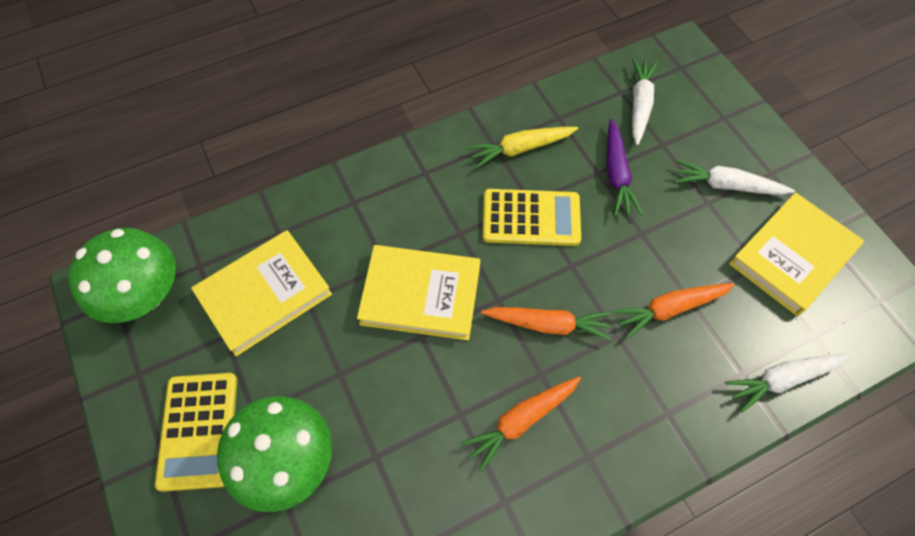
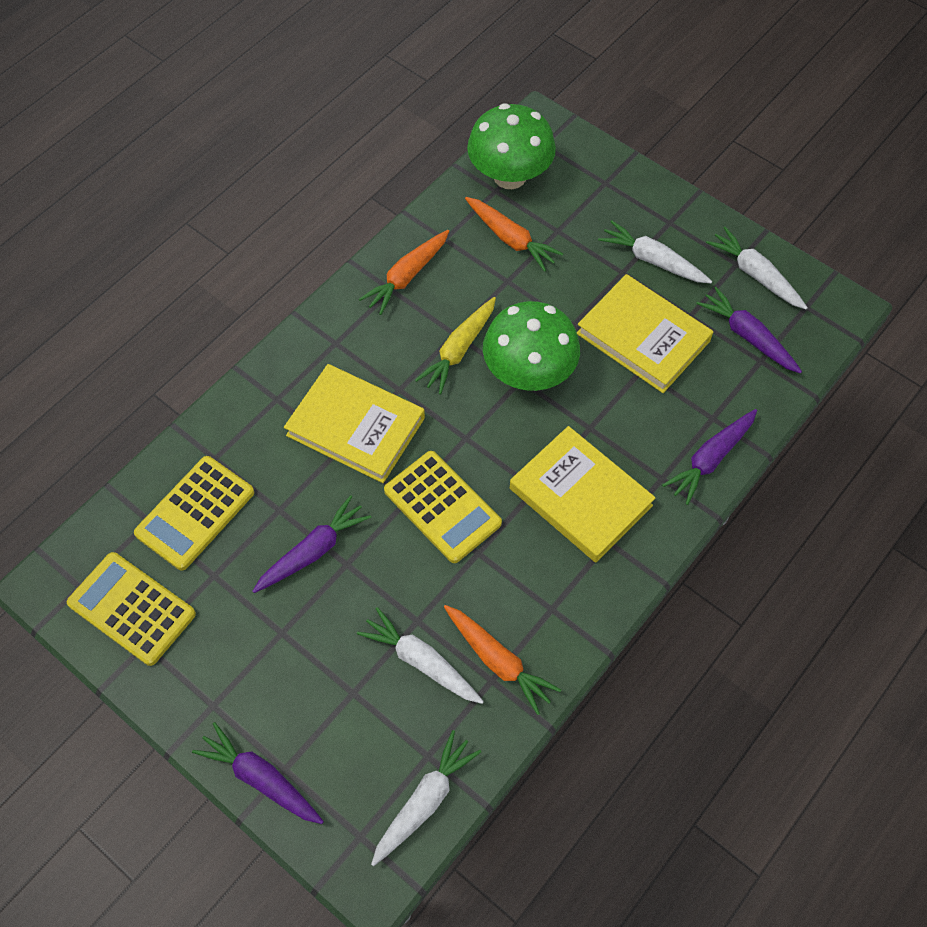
purple carrot: [607,119,643,216] = 1 -> [192,722,324,824] [252,495,371,593] [662,409,757,505] [696,287,802,374] = 4
white carrot: [632,58,658,145] [674,160,795,195] [725,353,852,413] = 3 -> [357,607,484,704] [371,730,481,866] [598,220,712,283] [706,227,808,309] = 4
yellow calculator: [155,373,237,492] [483,189,581,246] = 2 -> [67,552,196,666] [134,456,254,571] [384,451,502,563] = 3

